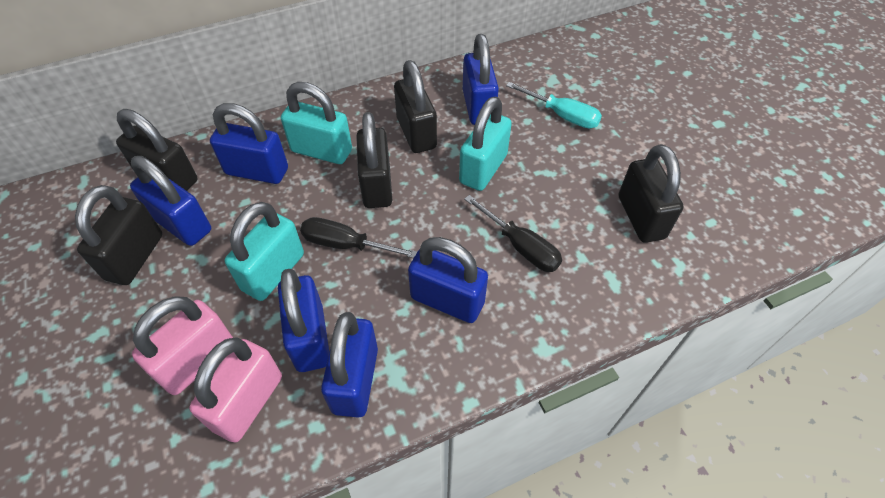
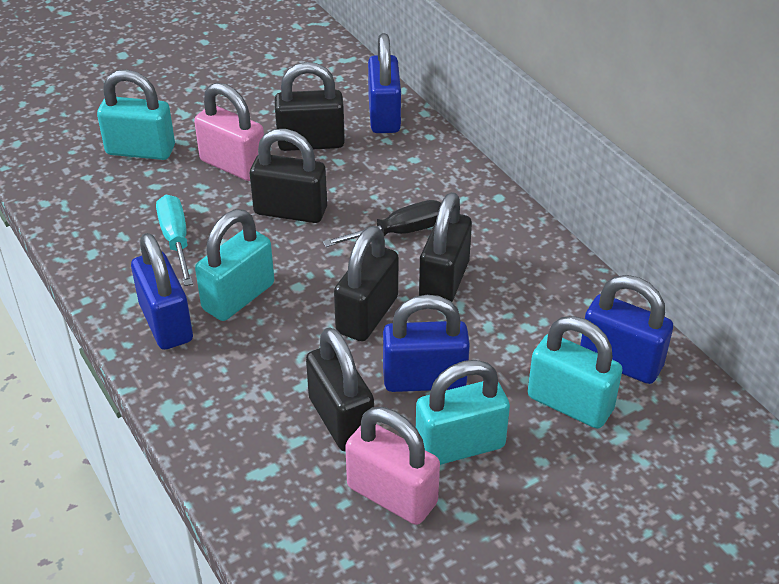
black screwdriver: [300,217,417,258] [464,195,562,272] = 2 -> [323,200,441,247] = 1
blue padlock: [130,156,211,246] [210,103,288,184] [278,269,329,372] [321,312,378,418] [408,237,488,323] [463,34,499,125] = 6 -> [131,233,193,350] [368,33,401,133] [383,295,470,392] [580,275,673,384] = 4
turquoise padlock: [225,202,304,301] [281,82,352,164] [459,96,512,191] = 3 -> [97,69,175,160] [195,209,274,321] [416,360,510,465] [527,316,623,429] = 4

